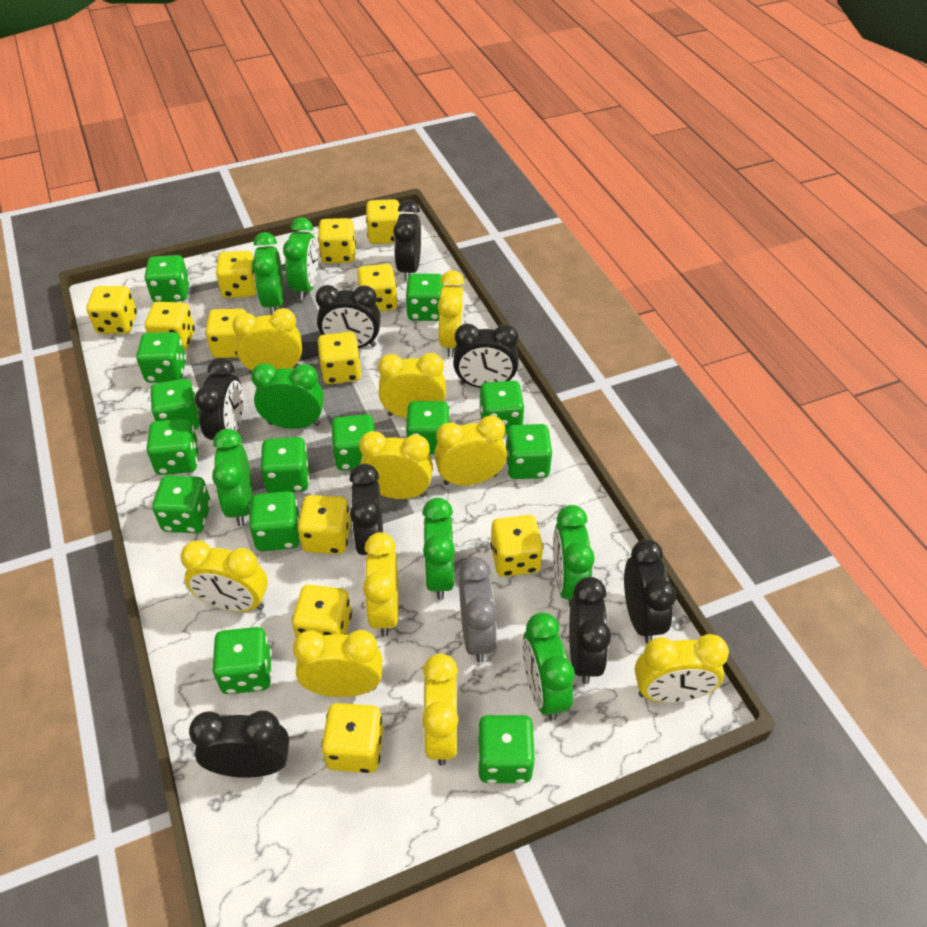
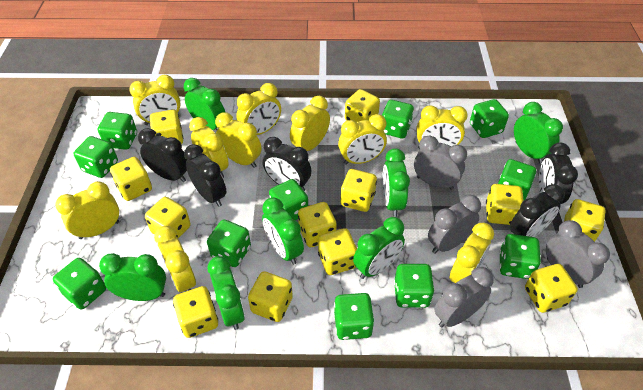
black clock: [189,710,289,778] [195,358,243,440] [316,285,381,348] [349,464,383,555] [393,200,421,281] [453,324,518,388] [569,577,611,684] [624,539,676,644] = 8 -> [138,128,188,182] [184,144,226,207] [263,137,312,191] [510,184,564,237] [539,142,578,204] = 5
green dice: [136,332,186,383] [145,255,190,302] [147,419,199,475] [150,379,200,430] [152,475,211,533] [212,627,272,694] [249,491,300,551] [260,437,309,493] [331,414,375,471] [406,273,445,321] [406,401,450,454] [477,715,535,783] [479,381,525,433] [506,424,552,479] = 14 -> [53,258,106,310] [74,136,118,178] [98,112,137,150] [207,220,251,267] [269,179,308,220] [334,293,374,340] [382,100,414,139] [394,264,434,308] [470,99,509,138] [498,159,536,200] [499,234,541,279] = 11
grey clock: [459,557,497,662] = 1 -> [414,136,467,190] [428,195,481,254] [434,267,494,327] [546,220,610,288] = 4

